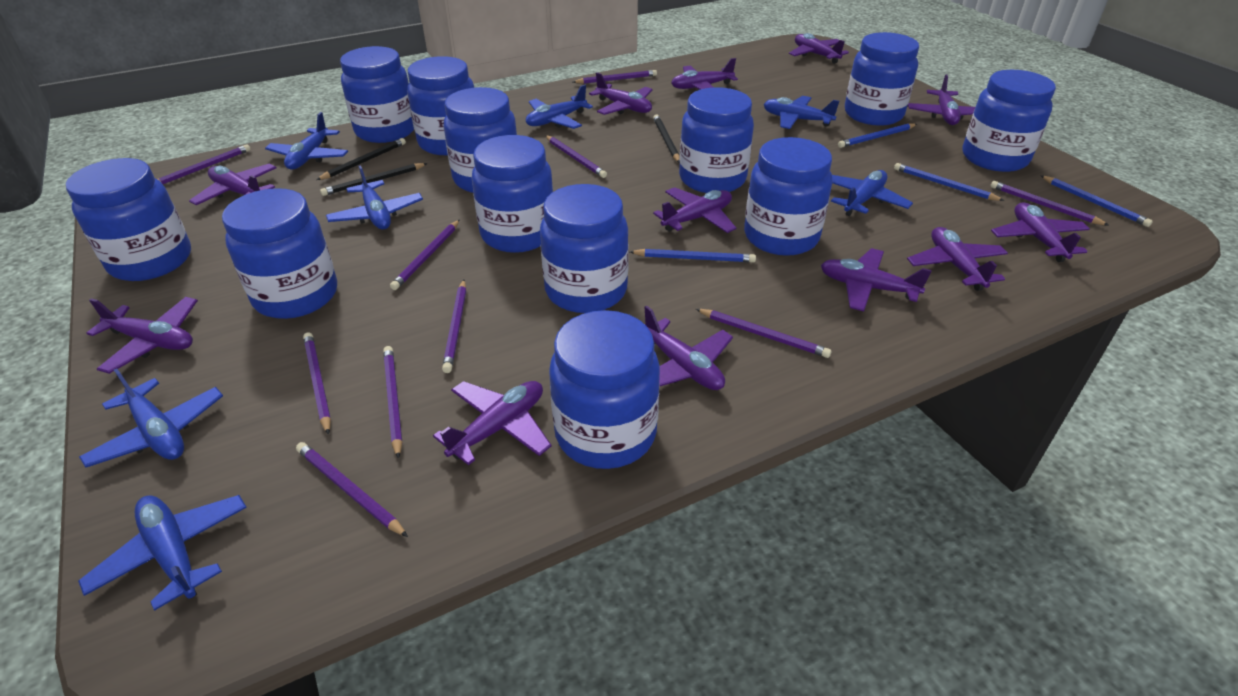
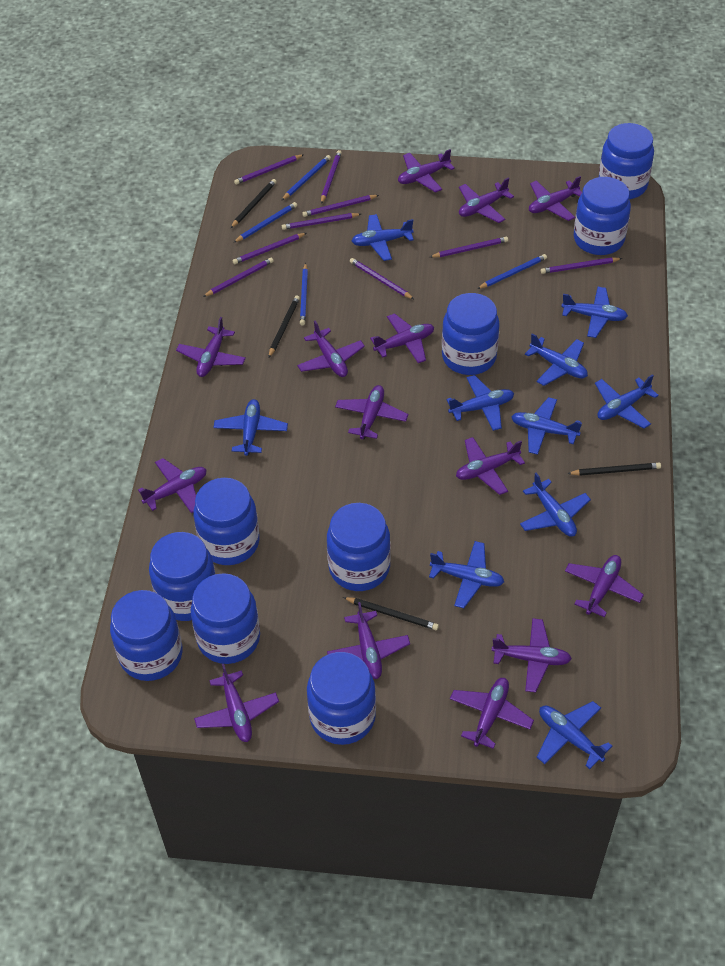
black pencil: [317,138,406,180] [320,163,428,196] [653,114,680,163] = 3 -> [231,179,277,228] [268,295,300,358] [343,597,439,630] [567,463,661,476] = 4
blue jar: [66,158,191,281] [222,188,337,319] [340,46,414,143] [407,56,474,155] [444,87,517,193] [472,135,553,253] [540,184,629,313] [549,310,660,469] [679,87,754,193] [744,137,833,256] [845,32,919,126] [962,70,1056,172] = 12 -> [110,590,183,681] [149,532,216,621] [191,573,260,664] [193,478,260,565] [307,652,376,745] [327,503,391,591] [442,293,500,375] [574,177,631,255] [599,123,654,199] = 9
blue plane: [78,495,247,610] [79,368,223,467] [265,112,348,169] [326,165,423,229] [526,85,593,129] [764,96,839,129] [831,170,913,216] = 7 -> [213,399,288,456] [351,214,414,261] [429,541,504,608] [446,375,514,431] [511,397,582,455] [520,473,591,537] [525,333,588,386] [537,701,612,769] [561,287,628,338] [595,374,659,429] = 10
purple pencil: [158,144,251,184] [296,442,408,537] [303,332,331,435] [383,346,403,459] [390,220,459,290] [442,280,466,373] [545,135,607,178] [573,70,657,84] [696,309,832,358] [991,181,1109,226] = 10 -> [203,257,273,297] [233,233,306,264] [234,154,304,185] [282,213,361,230] [302,195,379,217] [321,150,342,204] [350,258,414,299] [430,237,508,257] [541,257,622,274] = 9
purple plane: [86,297,198,374] [189,164,277,205] [433,381,551,465] [589,72,653,115] [645,306,733,390] [653,187,736,233] [671,58,738,90] [789,33,849,64] [821,248,932,312] [907,227,1008,291] [908,75,975,125] [991,203,1090,262] = 12 -> [138,458,207,513] [176,317,246,377] [194,664,279,742] [297,321,365,377] [327,602,410,679] [335,385,408,440] [370,313,434,363] [398,149,455,193] [450,678,534,749] [456,437,525,495] [459,177,514,223] [491,618,572,693] [529,176,582,221] [565,555,644,617] = 14

